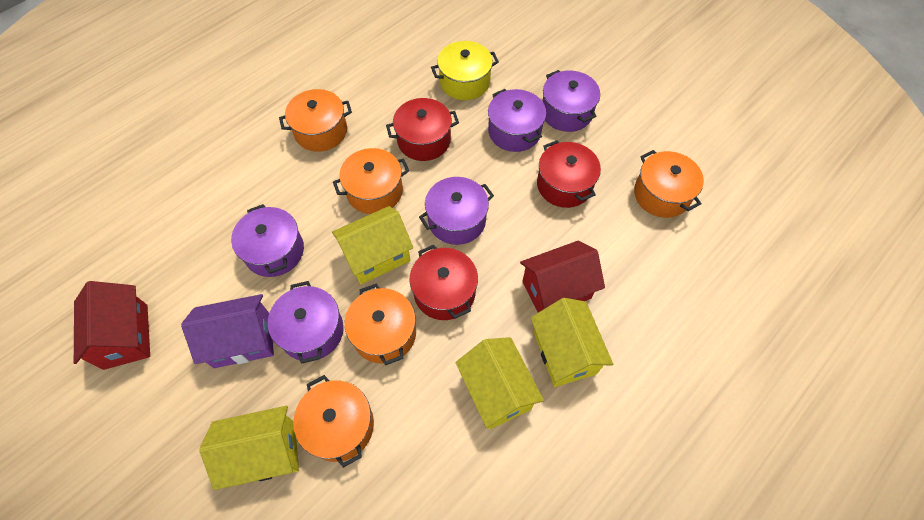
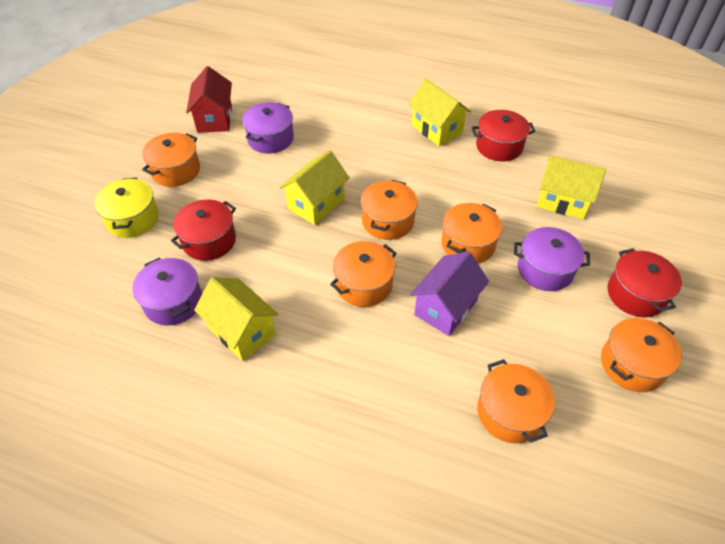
orange pot: [279,89,352,152] [293,375,374,468] [333,148,409,214] [344,283,416,365] [634,150,704,218] = 5 -> [142,133,200,187] [330,241,397,307] [360,180,418,240] [441,203,502,264] [477,359,555,443] [601,318,682,392] = 6
purple pot: [231,204,304,277] [268,281,344,364] [419,177,494,245] [488,89,546,152] [542,70,600,132] = 5 -> [132,258,202,326] [242,102,294,153] [514,227,590,291] = 3
red house: [74,281,150,370] [520,241,605,313] = 2 -> [186,66,232,133] = 1

